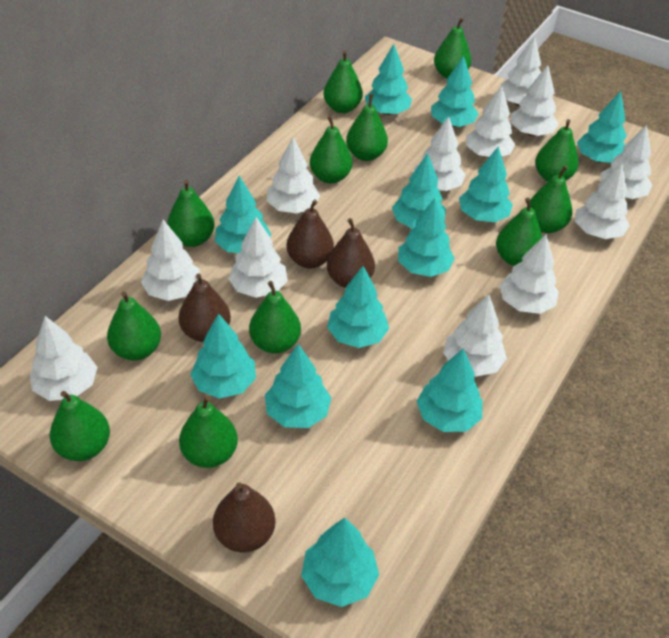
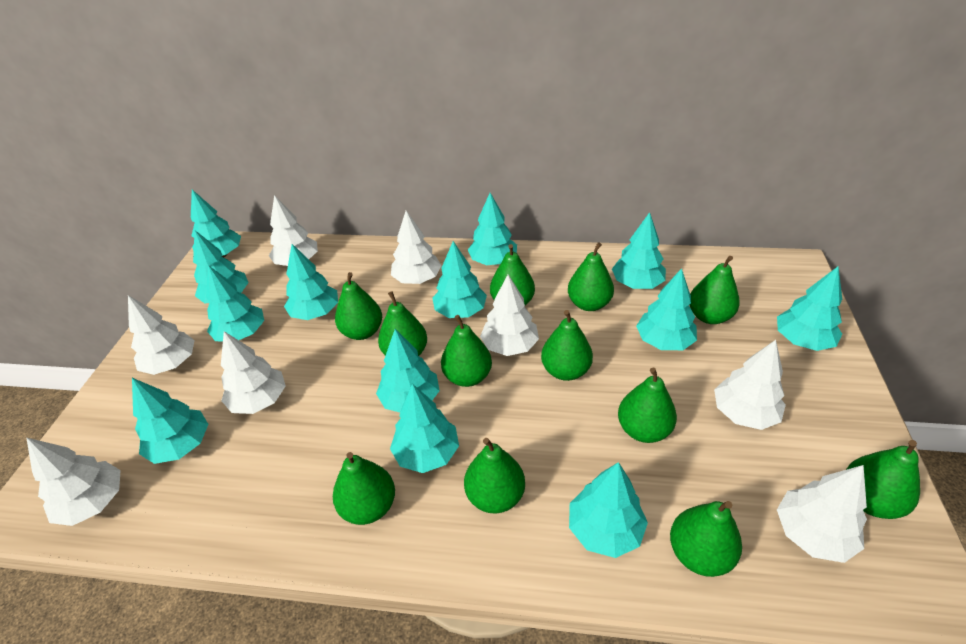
brown pear: [178,274,231,342] [213,482,275,553] [286,200,334,268] [327,218,375,288] = 4 -> none = 0
turquoise tree: [190,313,256,399] [215,176,271,253] [265,344,331,428] [301,518,379,607] [327,266,389,348] [365,44,412,115] [392,153,446,229] [398,198,455,277] [417,349,482,432] [431,56,479,127] [459,146,513,222] [577,91,627,163] = 12 -> [132,378,208,464] [191,190,241,258] [193,230,249,303] [206,265,264,342] [284,244,338,320] [376,329,440,412] [390,384,459,473] [432,241,487,318] [468,193,517,265] [569,462,648,558] [612,212,666,289] [636,268,697,350] [777,267,842,351] = 13
white tree: [30,316,97,401] [141,220,200,301] [228,217,288,298] [267,137,320,213] [414,116,466,191] [443,294,507,377] [466,86,515,158] [499,234,559,314] [500,36,541,106] [511,65,559,136] [575,163,630,239] [600,125,653,199] = 12 -> [26,437,121,526] [128,295,195,375] [221,331,286,414] [269,195,318,266] [391,211,442,284] [480,275,539,356] [714,340,786,430] [777,465,867,563] = 8

